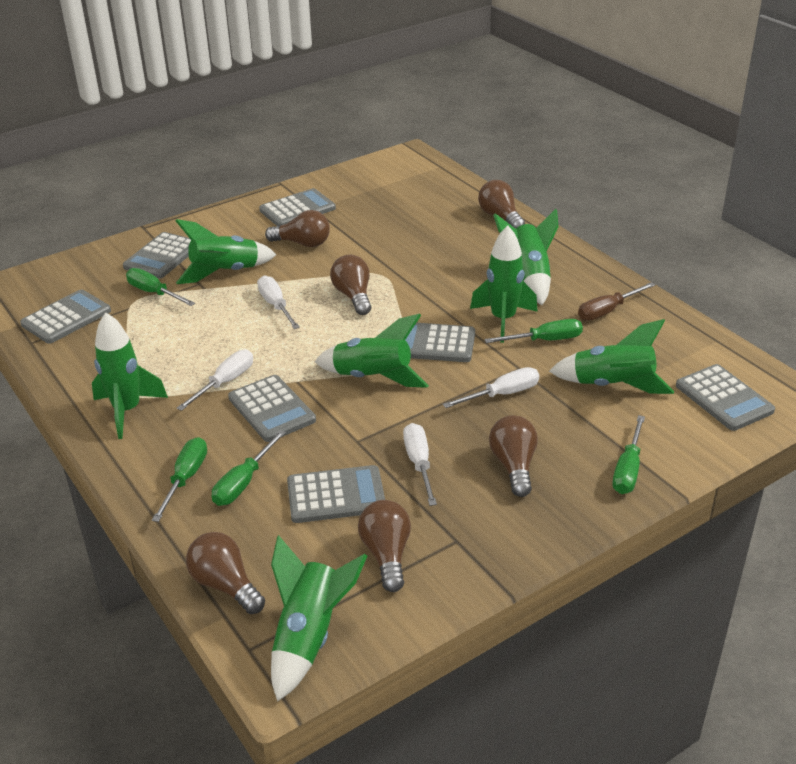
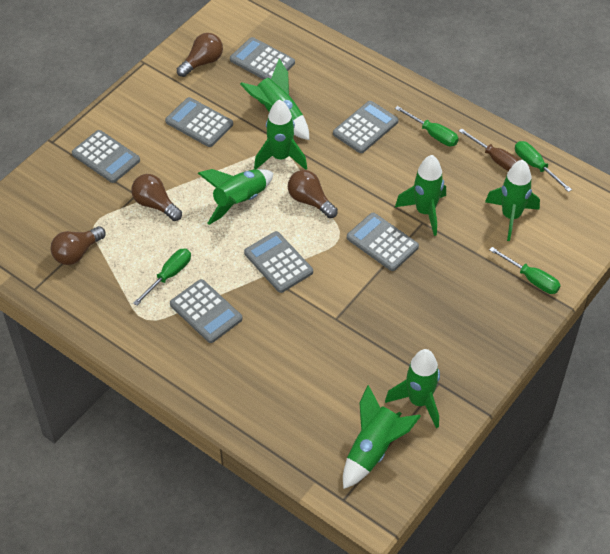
brown light bulb: [186,532,265,614] [265,210,330,247] [330,255,371,315] [358,500,411,592] [478,180,525,229] [489,415,538,497] = 6 -> [51,226,106,265] [131,174,182,221] [177,33,223,77] [288,170,338,218] = 4
green screwdriver: [126,268,195,306] [152,437,207,522] [212,430,286,506] [484,319,583,343] [612,415,645,494] = 5 -> [133,248,191,306] [395,106,459,146] [489,247,561,294] [515,141,572,192] = 4
white screwdriver: [177,349,253,411] [257,276,300,329] [403,423,437,506] [443,367,539,408] = 4 -> none = 0

